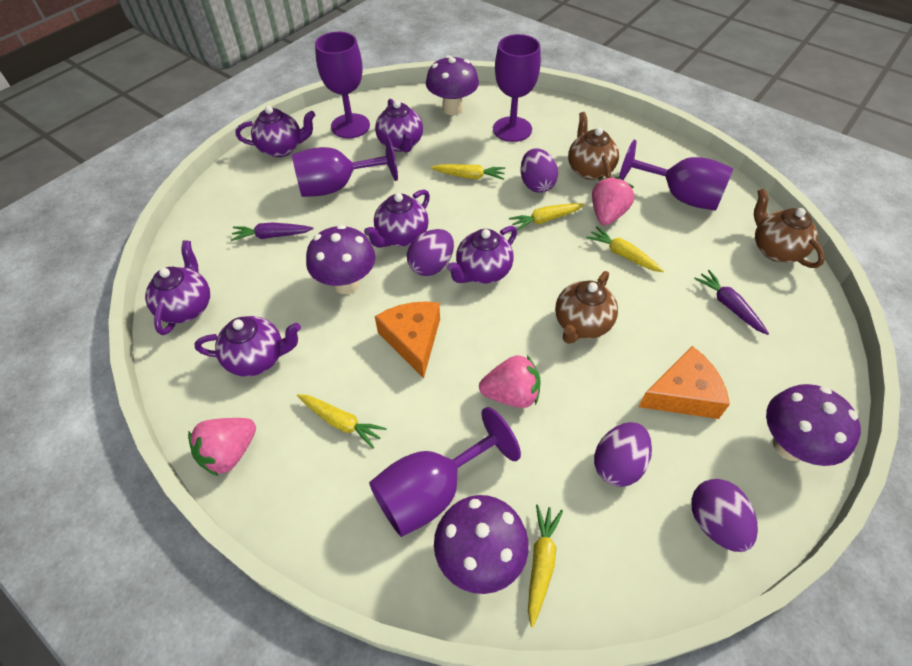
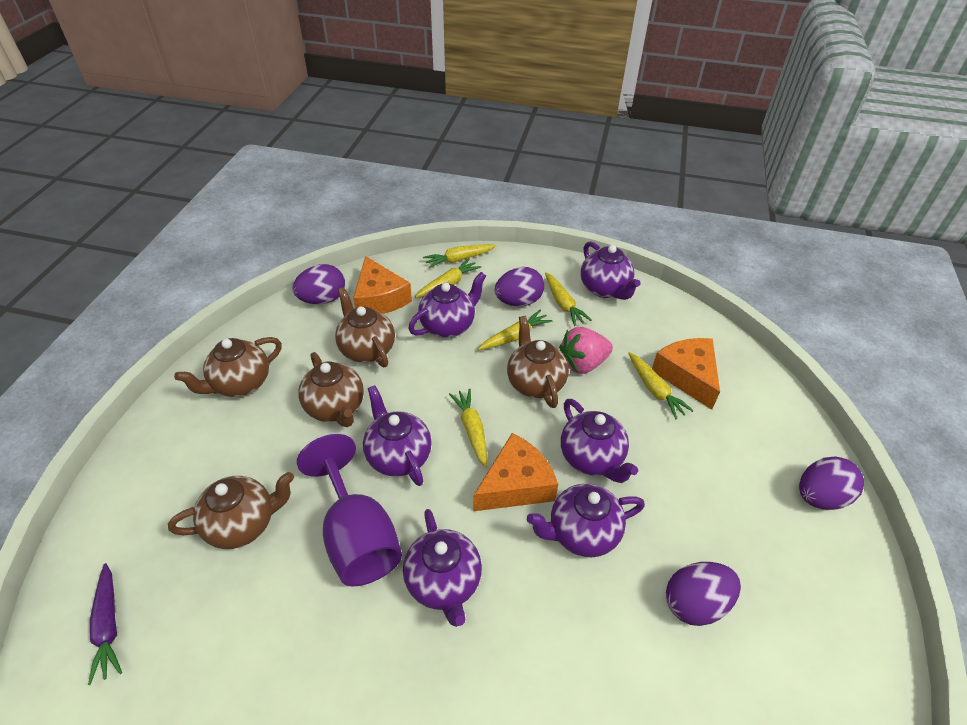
brown teapot: [555,271,618,344] [568,112,619,181] [754,188,825,268] = 3 -> [168,472,294,549] [174,337,282,397] [298,352,364,427] [335,287,395,367] [507,316,569,408] = 5
orange cheese: [375,301,440,378] [639,346,730,419] = 2 -> [353,256,412,314] [474,433,558,511] [652,338,720,410] = 3
pink strawberry: [188,418,256,476] [479,355,541,408] [592,177,634,225] = 3 -> [559,327,613,374] = 1
purple carrot: [231,222,314,241] [694,270,769,335] = 2 -> [88,563,122,685] = 1
purple goblet: [292,137,398,197] [315,32,370,138] [369,407,521,537] [493,34,541,142] [619,140,733,211] = 5 -> [297,434,402,586] = 1
purple mushroom: [306,225,376,294] [426,55,479,115] [434,495,529,594] [766,384,861,466] = 4 -> none = 0
yellow carrot: [297,394,386,449] [431,164,505,180] [509,203,585,231] [528,505,563,627] [586,226,664,272] = 5 -> [415,258,481,298] [423,244,496,268] [449,389,487,467] [478,310,553,350] [545,272,592,326] [628,352,694,419] = 6

